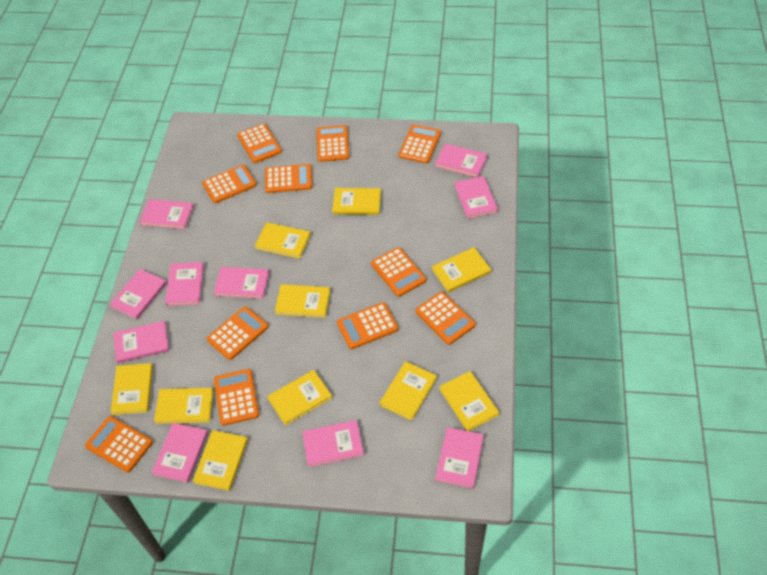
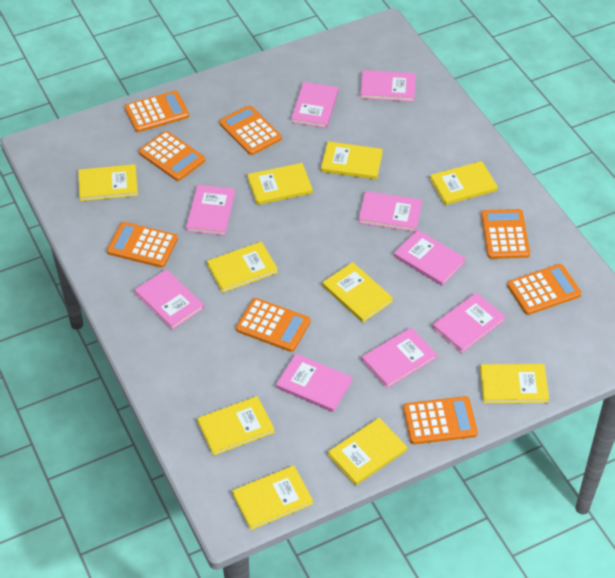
orange calculator: [85,416,153,473] [202,165,257,204] [207,306,268,360] [214,369,259,426] [237,123,282,163] [265,164,312,193] [317,125,349,162] [337,302,398,349] [371,247,426,297] [399,125,441,164] [415,292,475,345] = 11 -> [107,222,178,268] [125,91,189,132] [139,131,205,181] [219,105,282,155] [236,298,310,352] [403,396,478,444] [481,209,530,259] [507,264,582,315] = 8
pink book: [110,269,167,319] [113,321,169,363] [140,199,194,229] [152,423,208,483] [165,262,204,306] [214,267,269,299] [302,420,364,467] [435,143,487,177] [435,427,484,489] [454,176,498,219] = 10 -> [135,269,204,330] [186,185,235,236] [276,354,353,412] [291,82,338,128] [358,191,422,232] [360,70,416,102] [361,327,437,389] [394,230,466,286] [432,293,506,353] = 9

